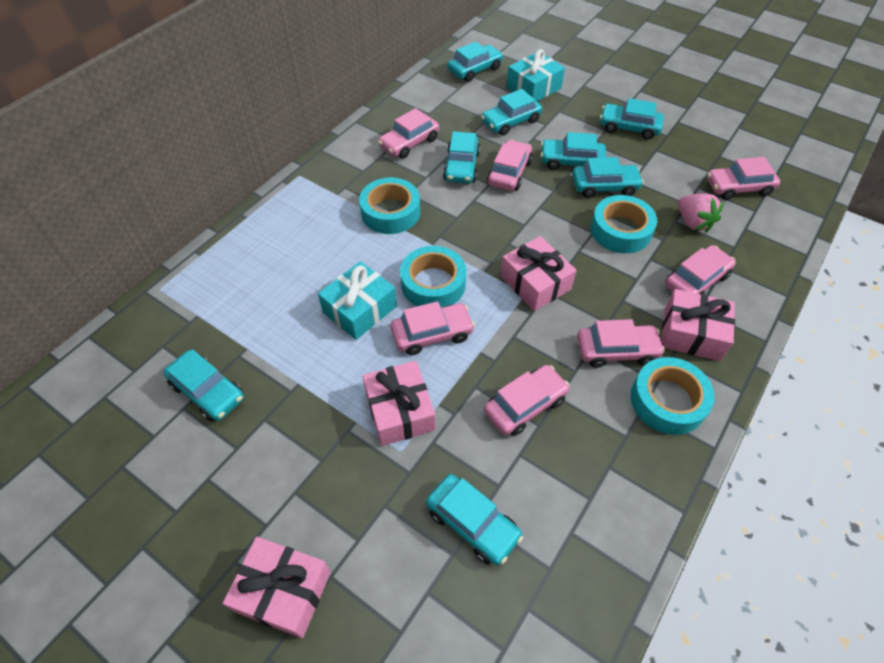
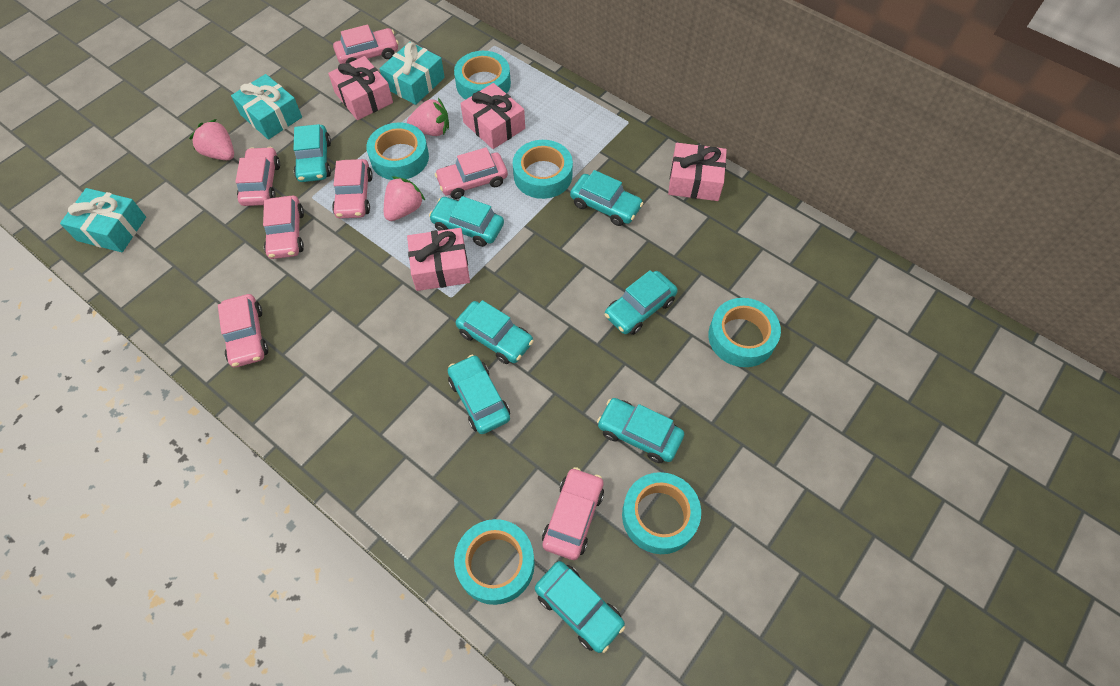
pink strawberry: [678,194,724,233] = 1 -> [189,119,234,160] [384,176,425,221] [407,98,449,136] = 3
turquoise gift: [318,261,397,340] [506,49,565,101] = 2 -> [60,188,146,252] [231,74,302,140] [380,42,445,105] = 3
turquoise tape: [359,178,420,234] [400,246,466,308] [591,195,657,253] [631,357,715,435] = 4 -> [366,122,429,180] [454,51,511,100] [454,519,535,605] [513,140,573,199] [622,472,701,554] [708,298,781,367] = 6

